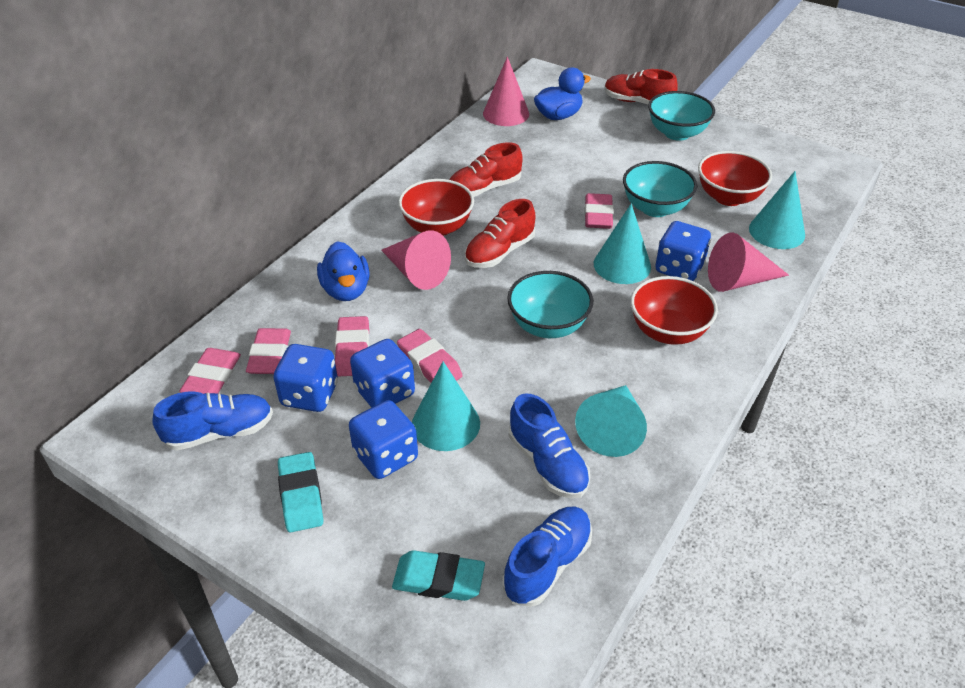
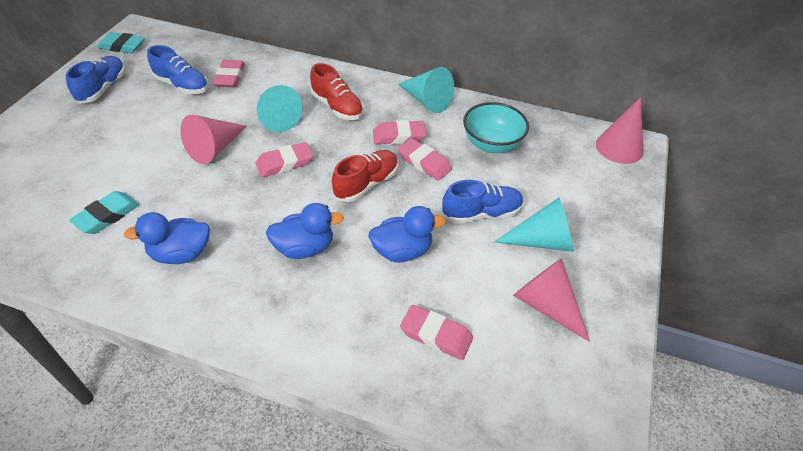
blue dice: [273,344,338,412] [349,400,418,479] [350,339,415,408] [655,221,711,281] = 4 -> none = 0
blue duck: [317,241,370,301] [534,67,591,120] = 2 -> [124,212,210,264] [266,203,344,259] [368,206,446,262] = 3
red bowl: [398,179,474,236] [631,276,718,345] [698,151,772,206] = 3 -> none = 0
red shoe: [450,142,523,197] [465,199,535,268] [605,69,678,105] = 3 -> [310,63,363,120] [332,150,398,202] = 2
turquoise bowl: [507,271,593,338] [623,161,697,217] [648,91,715,141] = 3 -> [463,102,529,153] = 1
turquoise cone: [412,361,480,451] [575,385,647,457] [594,203,651,284] [749,171,805,249] = 4 -> [257,85,302,132] [398,67,454,113] [494,198,574,252] = 3

